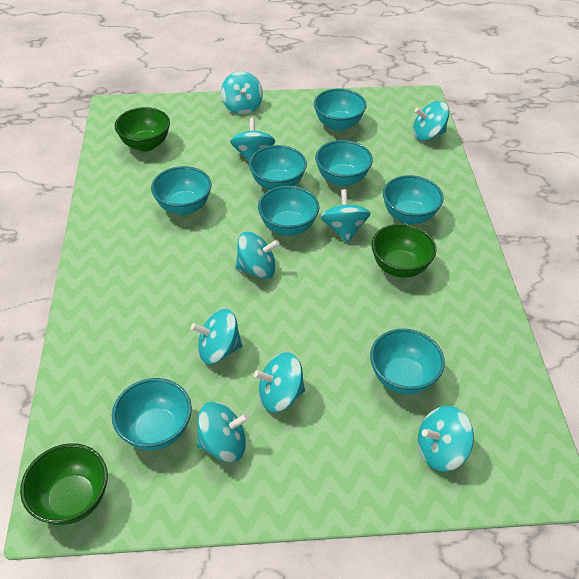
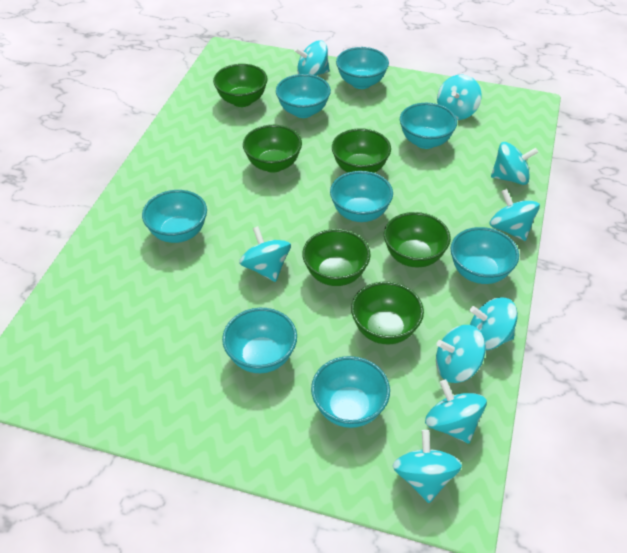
green bowl: [20,443,108,525] [114,107,170,152] [371,224,436,278] = 3 -> [213,64,268,107] [243,125,302,173] [302,229,371,286] [332,128,391,173] [351,282,424,344] [384,212,451,267] = 6

